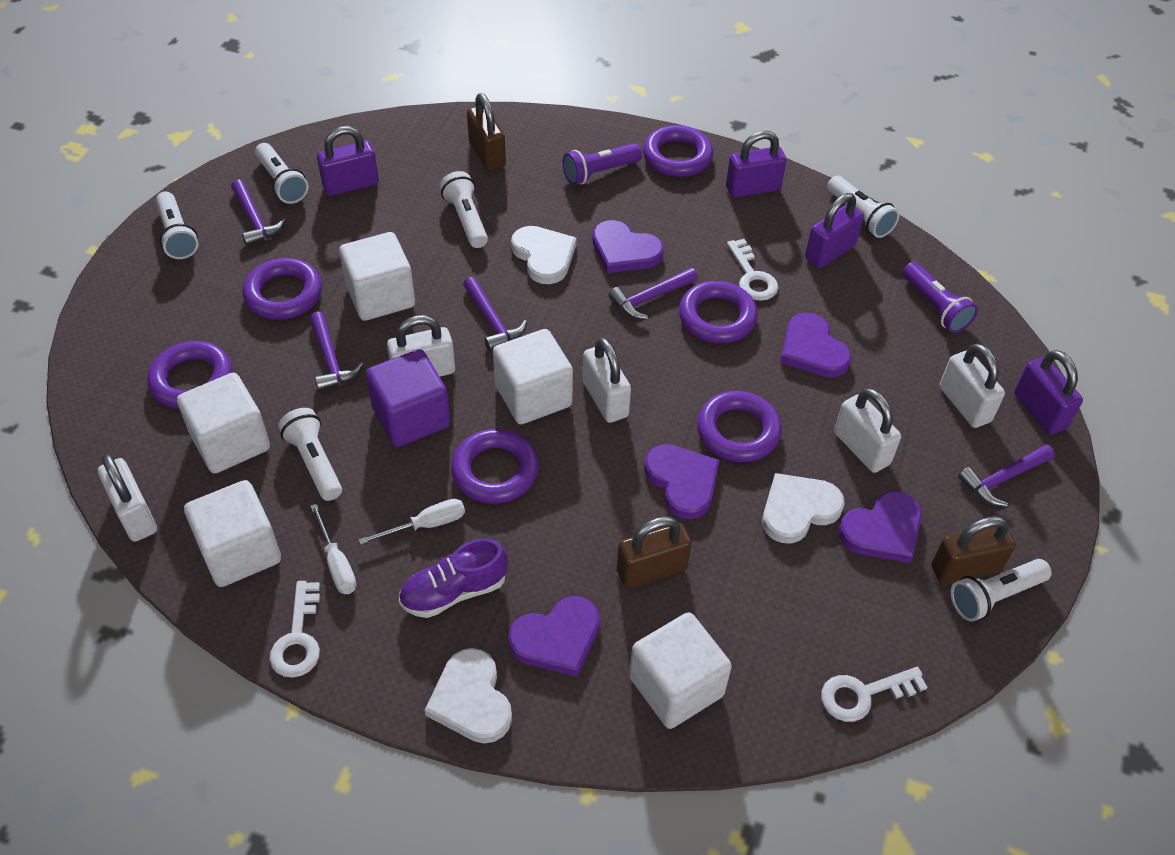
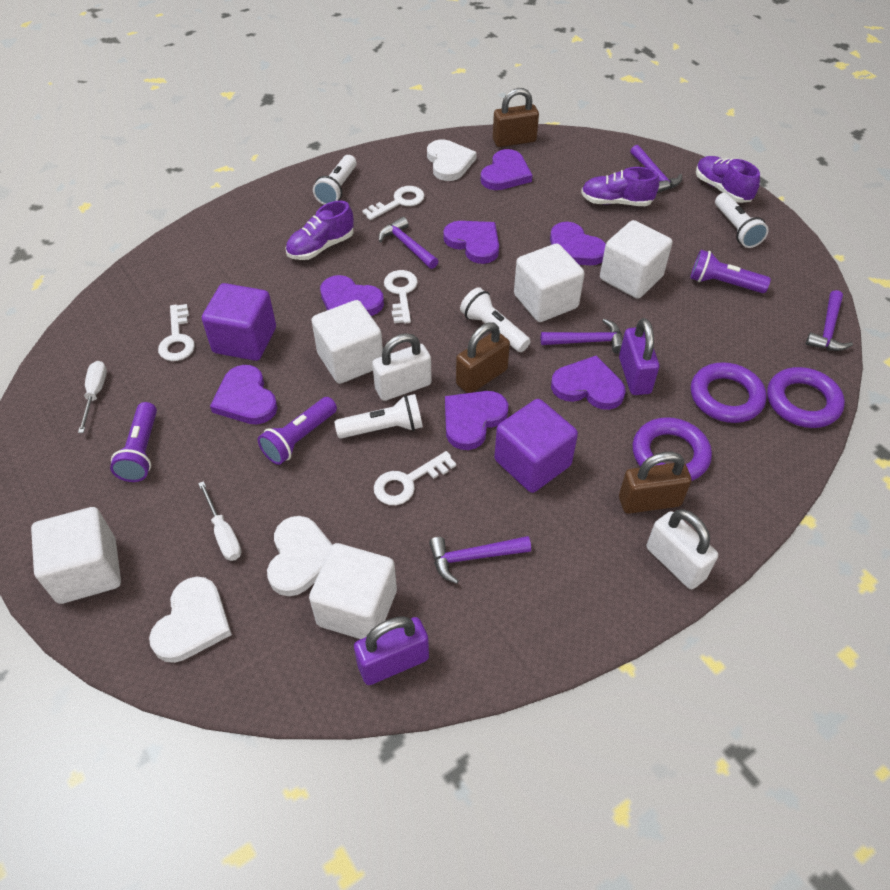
purple cube: [366,349,450,447] = 1 -> [202,283,276,361] [494,399,578,493] = 2
purple flashlight: [563,143,642,185] [902,262,978,333] = 2 -> [110,402,157,482] [258,397,337,465] [690,250,771,293] = 3
purple heart: [508,596,600,677] [592,220,664,273] [644,444,720,519] [780,313,851,377] [839,491,922,563] = 5 -> [210,365,278,424] [320,275,384,316] [443,221,499,264] [445,391,508,450] [481,149,533,190] [550,222,606,265] [551,355,626,410] = 7
purple padlock: [317,126,379,196] [726,131,787,198] [805,193,864,268] [1014,350,1083,435] = 4 -> [354,616,429,685] [619,318,659,395] = 2
purple ring: [147,341,232,409] [242,258,322,320] [451,429,539,504] [643,125,713,177] [679,281,758,343] [697,391,782,462] = 6 -> [633,417,712,481] [691,362,767,423] [767,367,845,428] = 3
purple shoe: [399,538,508,618] = 1 -> [285,201,354,260] [581,167,659,206] [696,156,760,203] = 3
white flashlight: [155,192,199,259] [255,143,309,204] [278,408,342,501] [440,171,488,248] [827,176,899,238] [951,559,1052,622] = 6 -> [313,155,357,205] [334,394,423,438] [460,287,530,352] [715,193,769,248] = 4
white key: [269,581,320,678] [727,239,778,301] [821,667,928,722] = 3 -> [158,304,195,361] [362,186,425,220] [374,451,456,505] [384,270,418,323] = 4
white padlock: [98,454,157,542] [387,315,455,377] [582,338,631,423] [834,388,901,473] [940,343,1005,428] = 5 -> [372,333,432,401] [646,509,718,589] = 2

